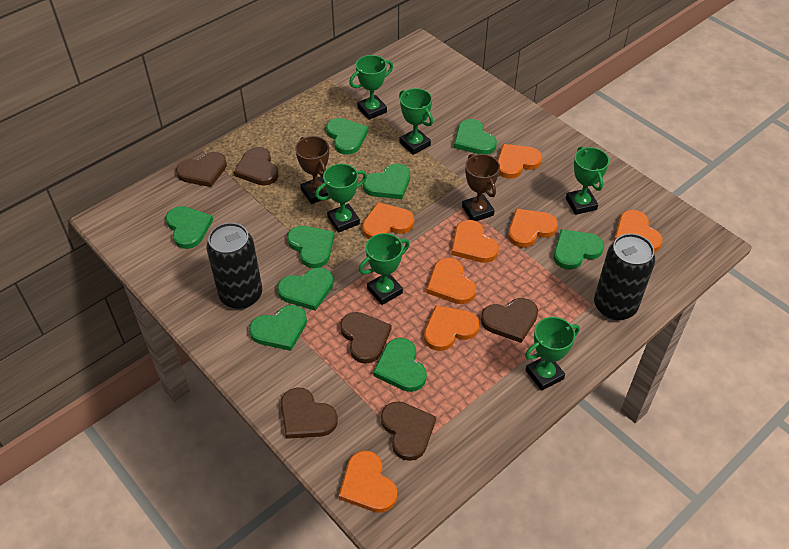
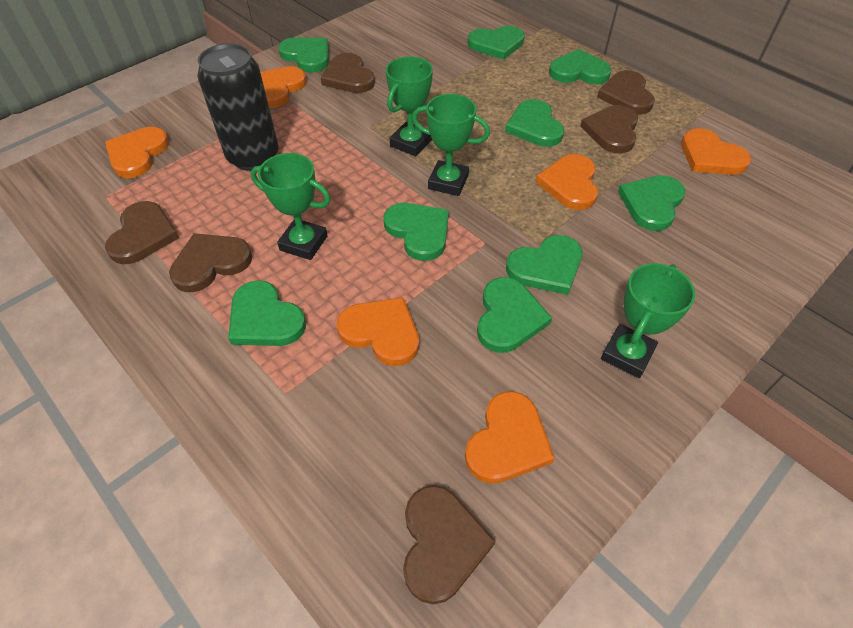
black can: [206,223,262,309] [594,233,655,320] = 2 -> [197,43,279,171] = 1
brown trophy: [295,136,329,204] [462,154,500,221] = 2 -> none = 0
green trophy: [315,164,367,233] [349,55,393,120] [359,233,410,305] [399,88,433,155] [525,317,580,391] [566,146,609,215] = 6 -> [251,153,331,260] [386,57,433,156] [412,94,490,196] [601,263,695,378] = 4
orange heart: [339,450,397,513] [362,202,414,239] [424,305,480,351] [426,258,476,304] [451,220,499,263] [498,144,542,179] [508,209,558,248] [614,210,663,252] = 8 -> [105,127,169,178] [260,66,307,108] [337,297,419,366] [465,391,555,484] [536,154,598,210] [681,128,751,175] = 6

